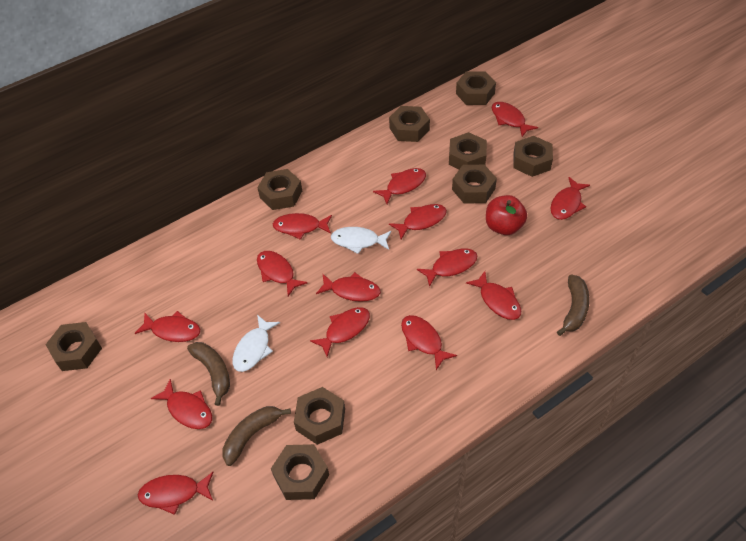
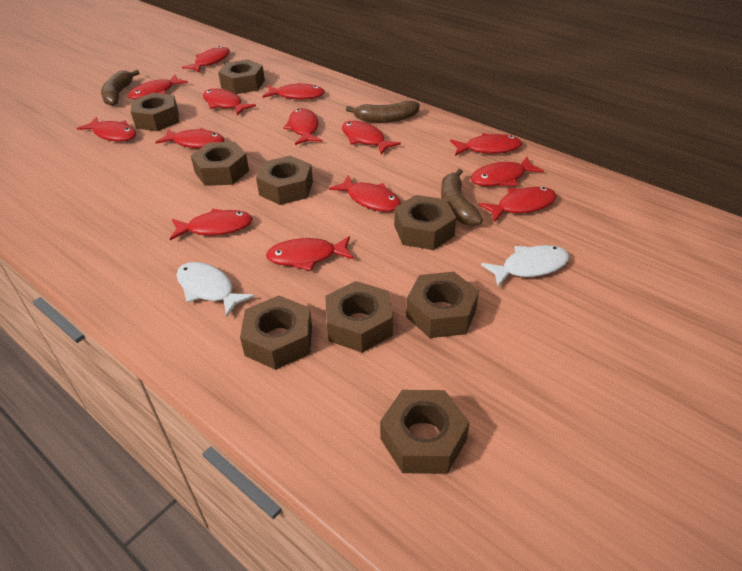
red apple: [486,195,527,235] = 1 -> none = 0

